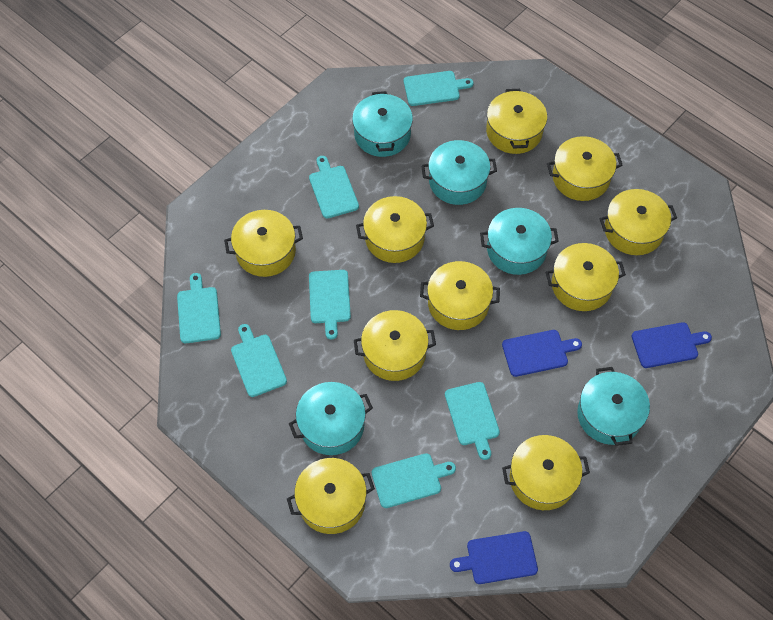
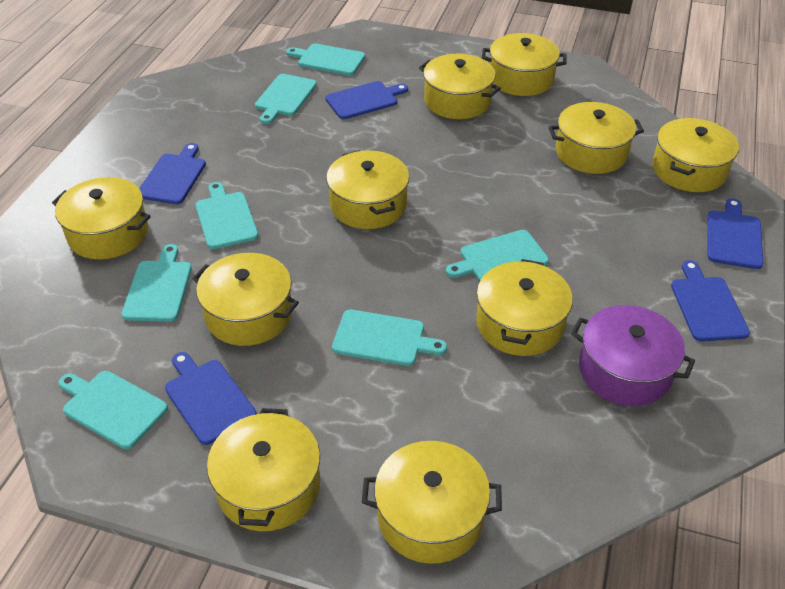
blue cutting board: [450,531,538,584] [502,330,582,377] [632,322,712,368] = 3 -> [139,143,206,204] [165,352,257,445] [325,81,408,119] [671,260,750,341] [707,198,763,269] = 5
purple pot: none = 0 -> [571,305,695,406] = 1
turquoise pot: [289,382,373,455] [352,91,413,157] [421,140,497,205] [480,208,559,275] [577,367,650,446] = 5 -> none = 0

